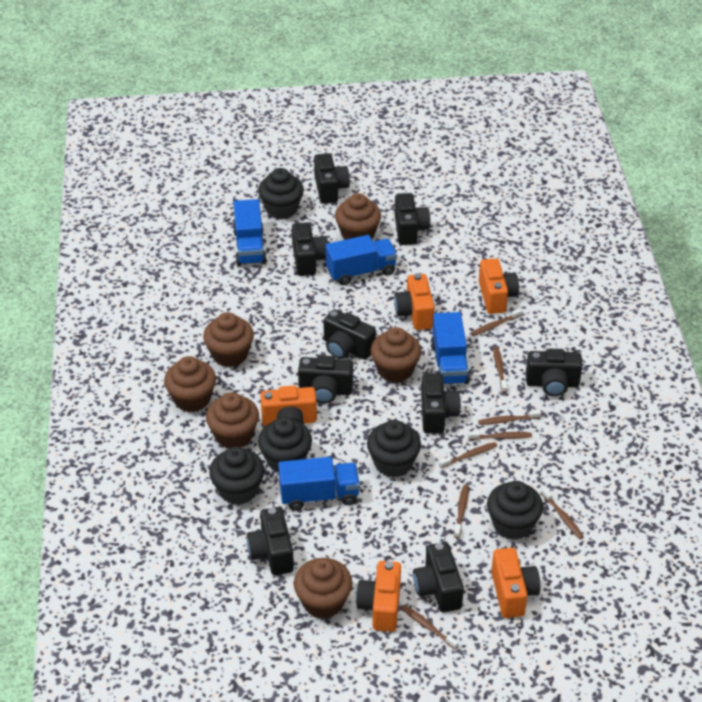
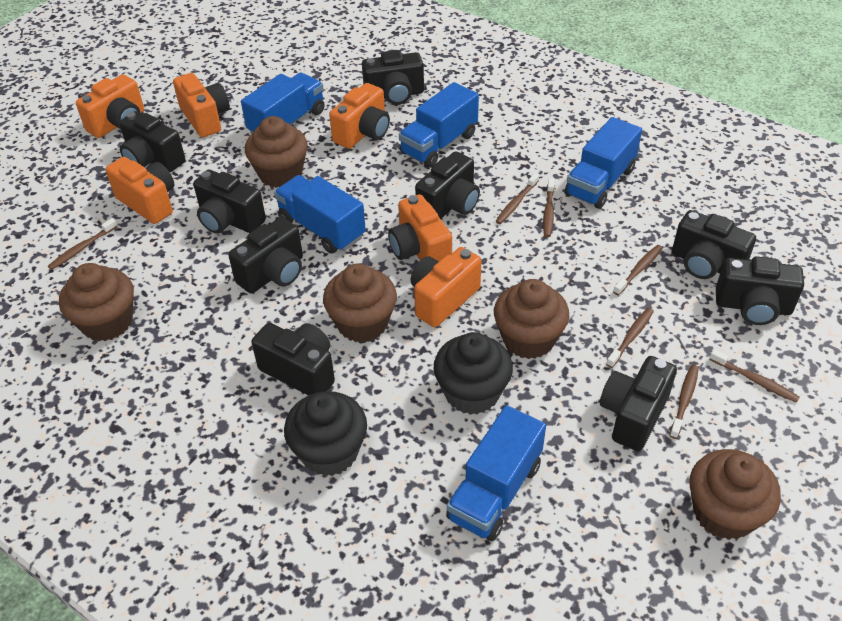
black cupcake: [209,447,265,505] [258,168,304,219] [258,417,312,472] [367,420,421,477] [487,481,543,540] = 5 -> [284,391,367,476] [434,332,513,415] = 2
blue truck: [233,199,267,266] [278,457,360,511] [325,235,397,285] [431,312,470,384] = 4 -> [241,73,325,134] [274,175,366,254] [399,82,479,167] [446,405,546,541] [565,117,642,209] = 5
brown cupcake: [164,356,216,412] [203,312,254,367] [206,392,259,448] [294,558,353,619] [335,193,381,240] [371,327,421,383] = 6 -> [59,263,134,341] [245,116,308,188] [323,263,397,343] [494,279,569,359] [689,449,781,540] = 5
brown toothbrush: [401,605,459,649] [439,442,497,468] [454,485,469,538] [468,431,532,440] [471,309,522,336] [478,410,541,425] [493,347,507,393] [541,488,584,539] = 8 -> [48,218,118,270] [495,173,539,224] [543,178,554,237] [606,308,654,368] [613,245,663,295] [669,365,699,439] [709,349,800,403] = 7
orange camera: [260,386,317,426] [356,561,401,632] [394,273,434,330] [479,258,519,314] [491,548,541,618] = 5 -> [76,74,144,138] [105,157,174,224] [173,73,230,137] [329,83,390,149] [388,194,452,261] [410,247,481,327] = 6

